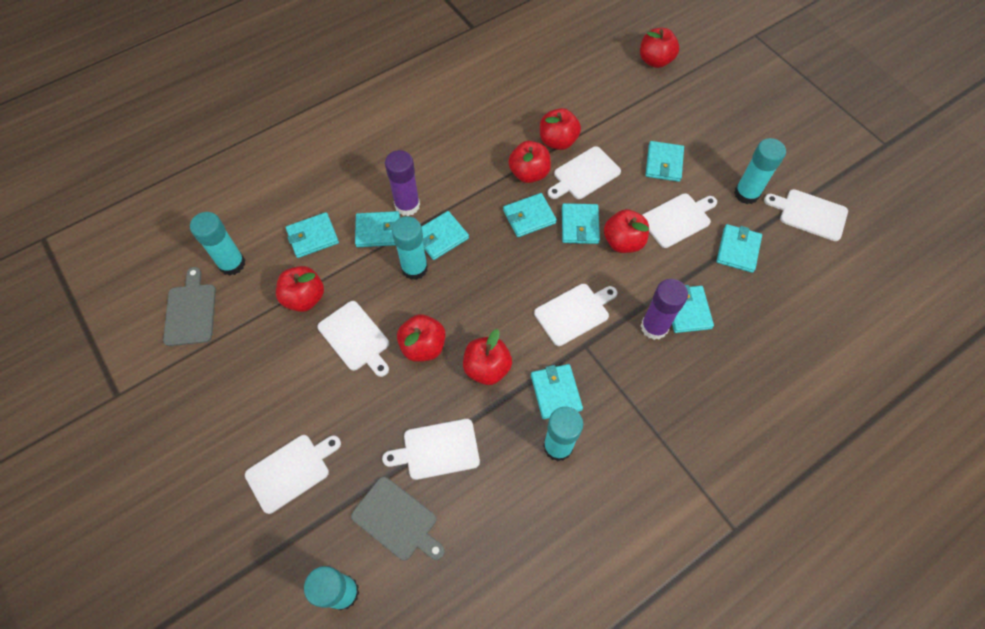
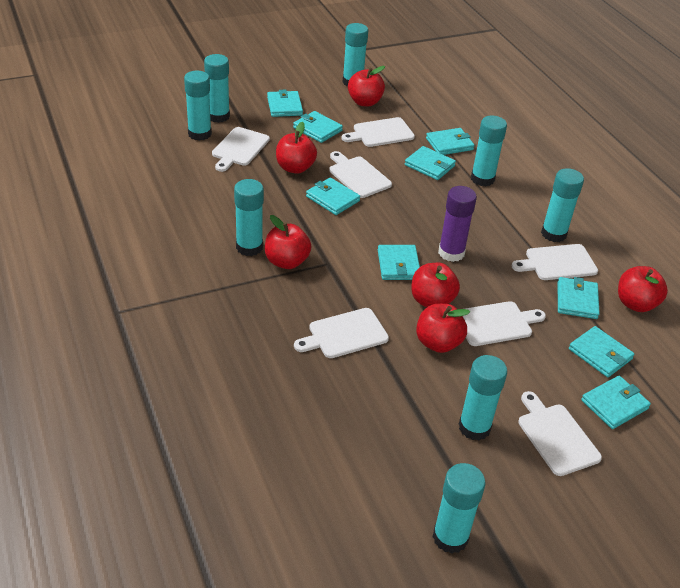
grey cutting board: [163,267,216,346] [351,477,445,560] = 2 -> none = 0
purple glue stick: [385,150,420,216] [641,279,688,340] = 2 -> [438,186,477,262] = 1
red apple: [276,266,324,312] [397,314,446,362] [463,329,512,385] [508,141,551,183] [540,108,581,150] [604,209,649,253] [640,28,679,68] = 7 -> [265,215,311,269] [276,122,317,174] [348,66,385,106] [411,263,460,307] [416,304,470,353] [618,266,668,312] = 6
turquoise glue stick: [190,212,245,276] [304,566,359,611] [392,216,428,280] [543,407,583,461] [734,138,786,204] = 5 -> [184,71,212,141] [204,54,230,123] [234,179,264,256] [342,23,368,87] [433,463,486,554] [459,355,507,441] [471,116,507,186] [541,168,584,242] = 8

